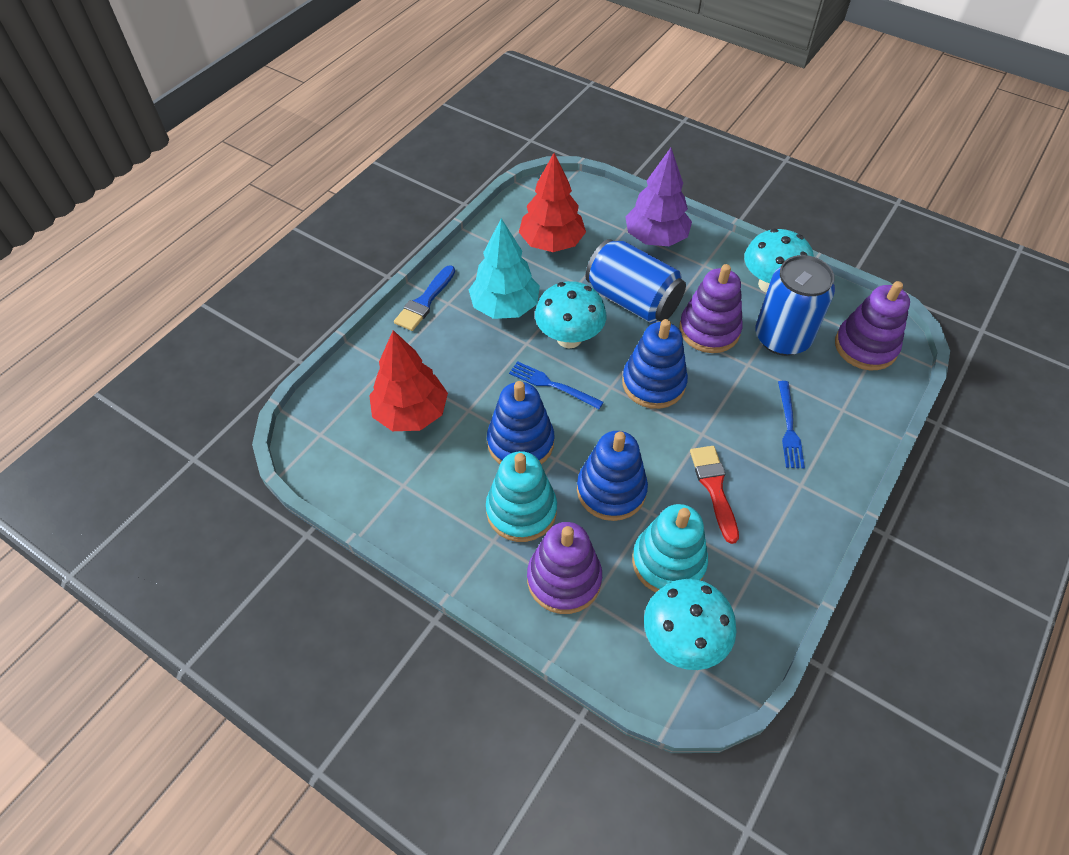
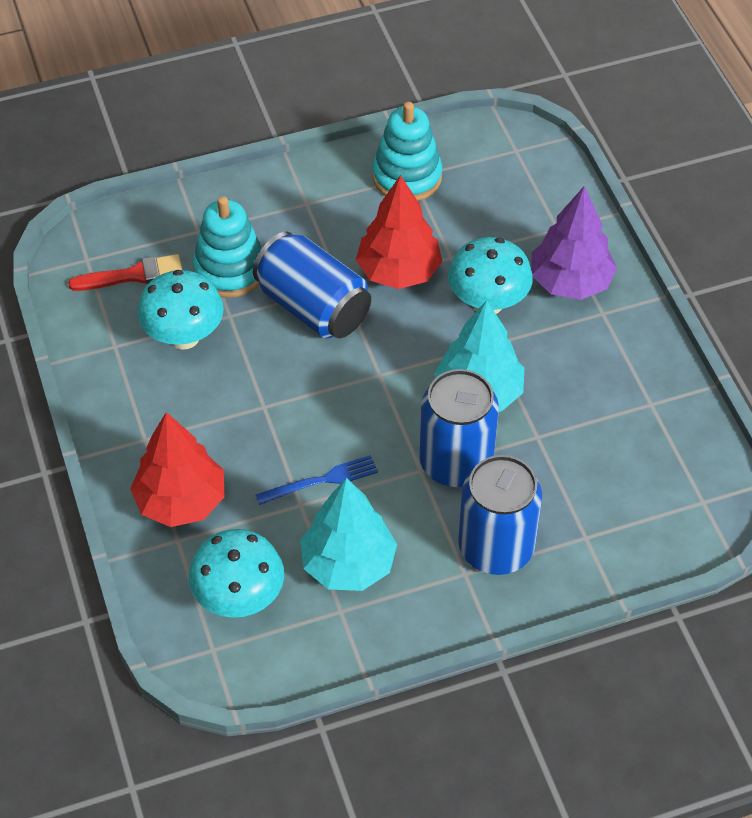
blue brush: [394,265,455,331] = 1 -> none = 0
blue can: [586,239,686,323] [755,255,835,356] = 2 -> [253,232,371,338] [419,369,499,487] [458,455,542,575] = 3
blue fork: [509,361,604,409] [778,381,805,469] = 2 -> [256,455,378,505] = 1
blue stacking toy: [487,381,554,464] [577,431,648,521] [622,319,688,409] = 3 -> none = 0
purple stacking toy: [527,522,602,614] [679,264,743,353] [835,281,910,370] = 3 -> none = 0
turquoise tree: [469,218,540,319] = 1 -> [300,478,397,591] [434,300,524,412] = 2

